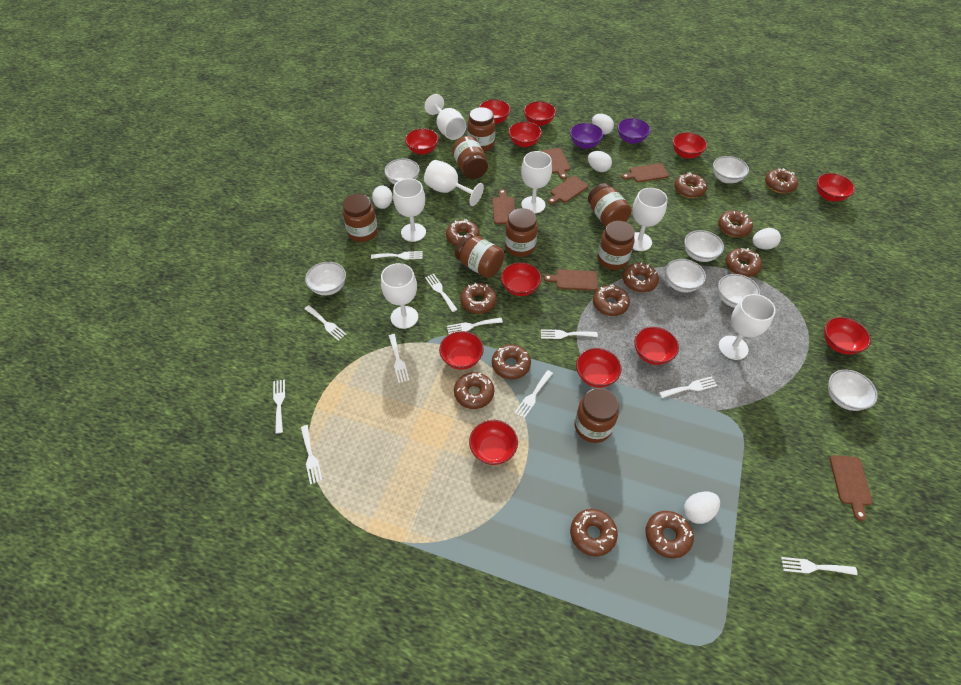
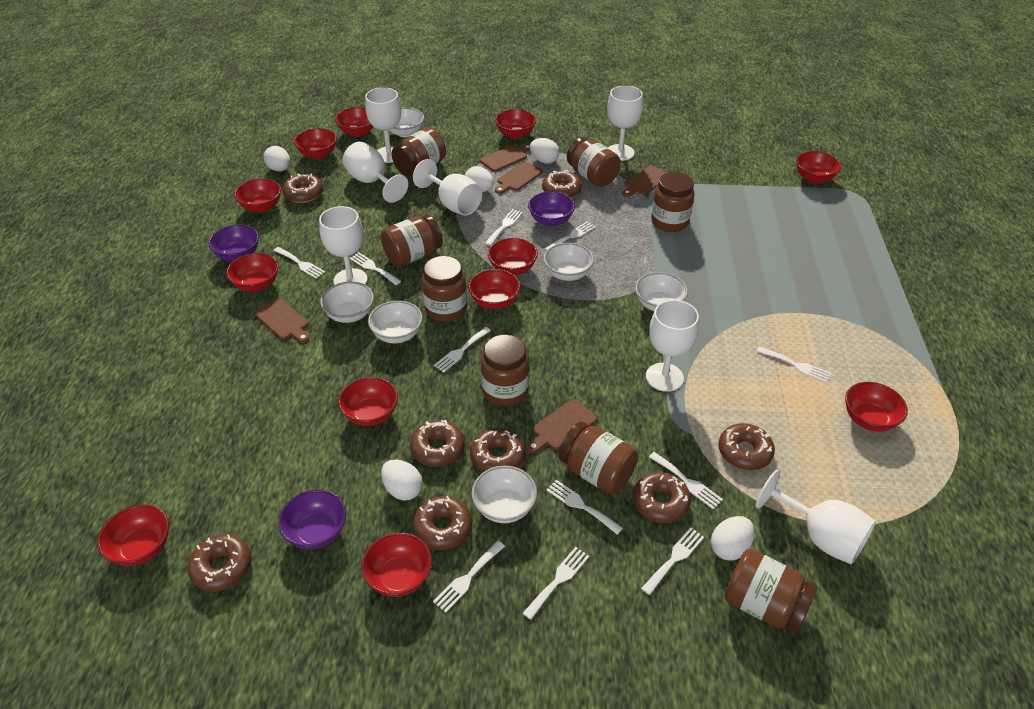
brown cutting board: [492,189,515,224] [542,148,570,179] [544,269,598,291] [548,176,588,204] [622,163,669,182] [830,455,872,521] = 6 -> [254,298,309,343] [480,144,530,172] [495,161,543,194] [527,399,597,453] [622,165,667,197] = 5
brown donut: [446,219,480,246] [454,372,494,409] [460,283,497,314] [492,344,531,379] [570,509,618,557] [593,284,630,316] [623,262,659,292] [645,511,694,558] [674,172,707,198] [718,211,753,237] [725,248,762,277] [765,168,798,193] = 12 -> [187,534,252,592] [282,173,323,203] [410,420,465,467] [413,496,472,550] [470,428,525,472] [542,170,582,198] [633,472,691,523] [718,423,775,470] = 8
purple bowl: [570,123,603,149] [617,118,651,144] = 2 -> [208,225,259,261] [278,489,346,550] [528,191,575,226] = 3
white bowl: [305,262,346,296] [384,158,420,184] [665,259,706,292] [684,230,724,262] [713,156,749,183] [718,274,760,308] [828,369,878,411] = 7 -> [320,282,374,323] [368,301,423,343] [389,107,424,137] [472,466,537,523] [544,243,594,281] [635,272,688,311] = 6

